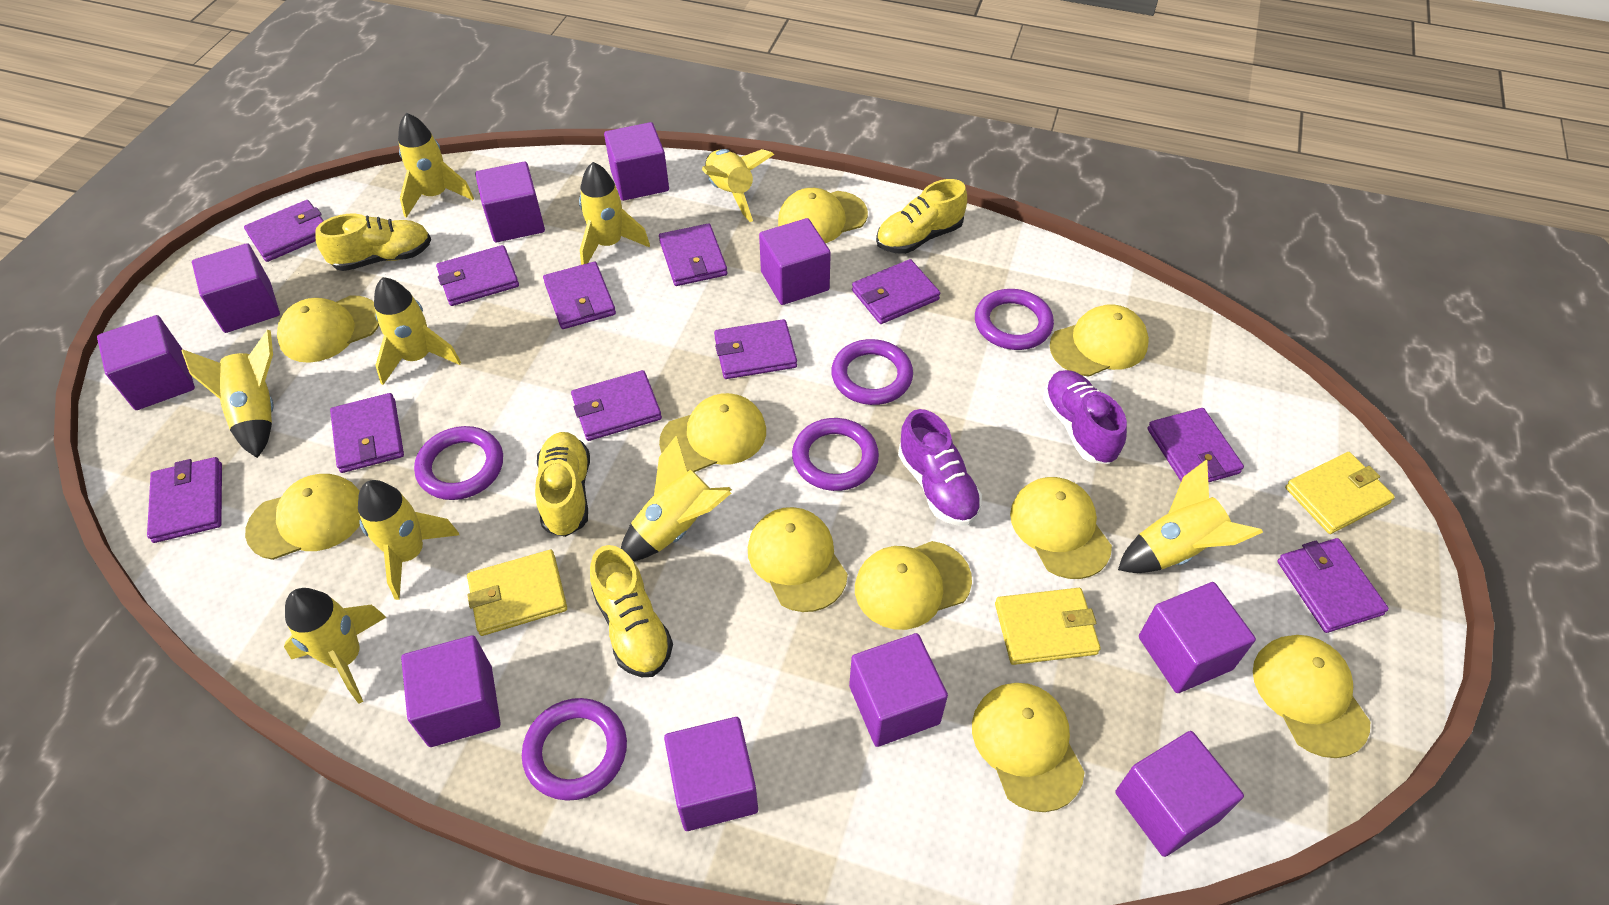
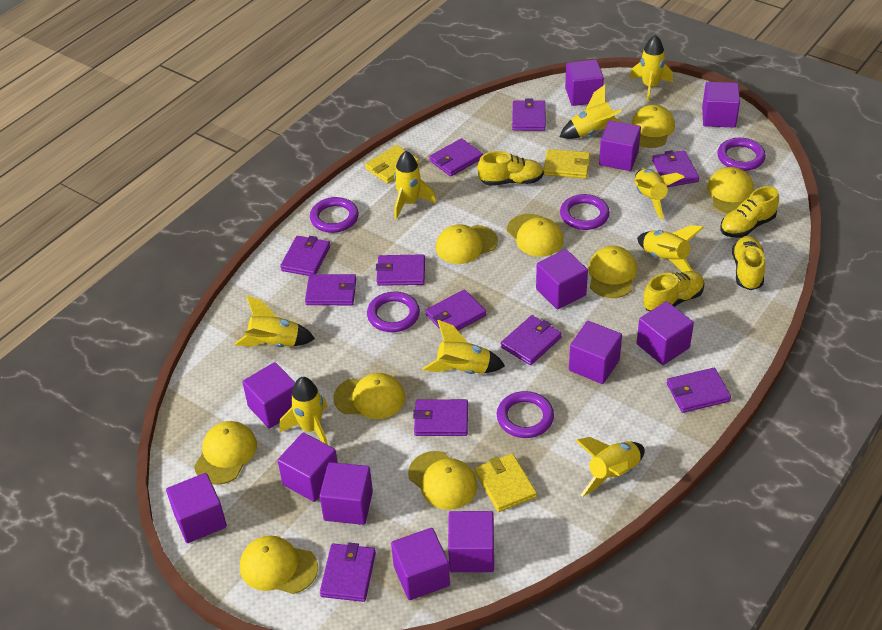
purple cube: [97,315,195,410] [192,243,280,333] [401,635,501,747] [475,162,545,243] [604,122,669,201] [664,717,758,831] [759,218,831,305] [849,633,948,747] [1116,731,1244,857] [1139,582,1256,693] = 10 -> [166,473,227,543] [242,362,295,429] [278,433,338,502] [320,462,373,525] [391,528,450,600] [448,511,494,572] [536,249,588,310] [565,59,604,106] [569,321,622,384] [599,120,641,171] [637,301,694,365] [702,82,740,128] = 12
purple shoe: [898,409,982,526] [1043,370,1127,464] = 2 -> none = 0
yellow cap: [245,474,361,560] [277,295,379,363] [659,393,766,472] [748,507,848,612] [778,188,868,243] [855,541,972,630] [972,683,1085,812] [1010,477,1112,579] [1050,304,1149,376] [1253,635,1370,758] = 10 -> [194,421,257,485] [240,536,318,594] [334,373,405,419] [408,451,478,510] [436,224,498,264] [507,214,563,257] [588,246,637,298] [631,105,675,148] [707,167,754,214] = 9

